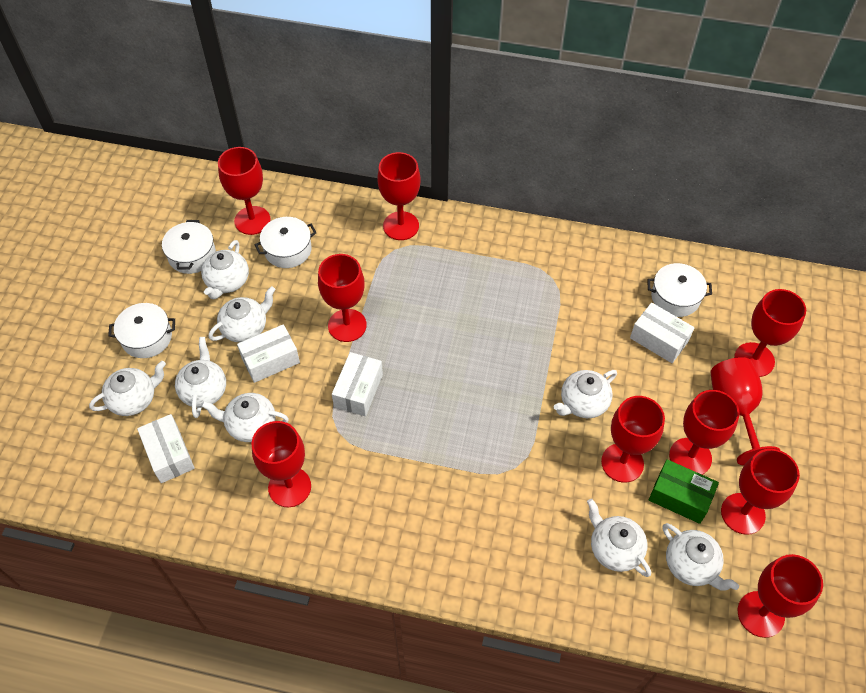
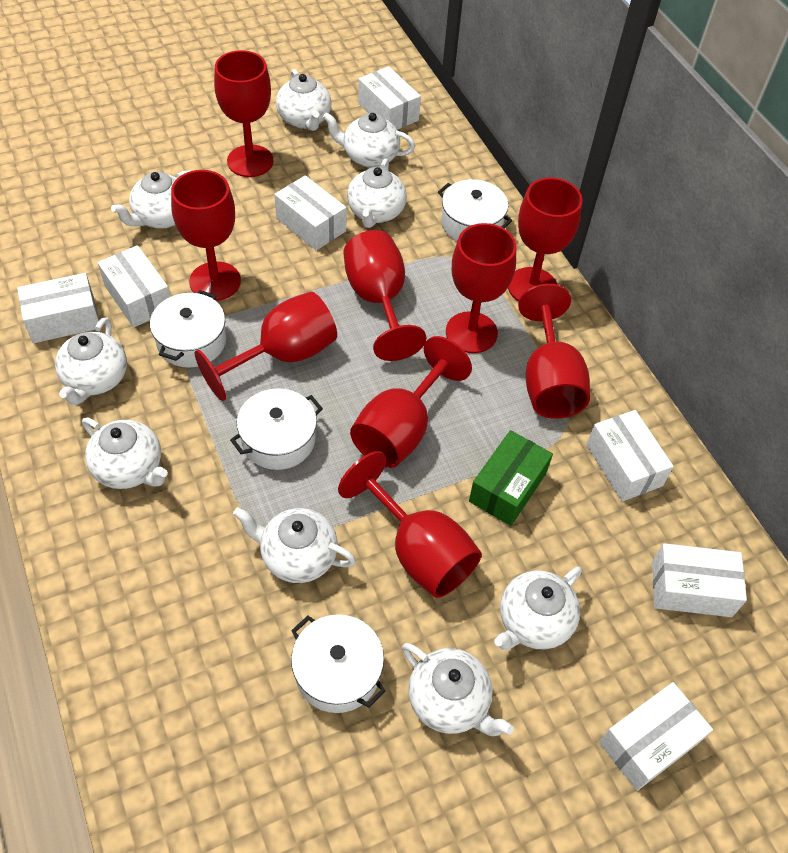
red goblet: [218,147,271,235] [252,421,311,507] [318,254,367,342] [377,152,420,240] [601,396,665,483] [669,390,740,475] [711,357,780,466] [721,449,800,535] [734,289,806,377] [738,554,823,638] = 10 -> [171,170,241,301] [195,291,337,401] [214,50,274,177] [338,451,482,598] [343,230,426,361] [350,336,472,468] [446,223,516,353] [508,178,583,301] [518,284,590,419] = 9
white box: [137,414,195,483] [237,324,300,383] [332,352,383,416] [630,302,695,363] = 4 -> [17,273,99,343] [98,245,170,327] [274,175,346,251] [358,66,421,130] [586,410,674,501] [599,682,713,791] [652,543,747,617] = 7
white teapot: [89,361,166,416] [175,337,226,418] [201,240,249,299] [201,393,289,442] [208,286,275,342] [554,370,617,418] [587,499,651,577] [663,523,739,590] = 8 -> [55,317,127,405] [82,418,168,489] [111,170,190,229] [233,507,356,583] [276,69,332,131] [323,112,415,168] [347,158,407,228] [402,643,514,736] [494,567,582,650] = 9

